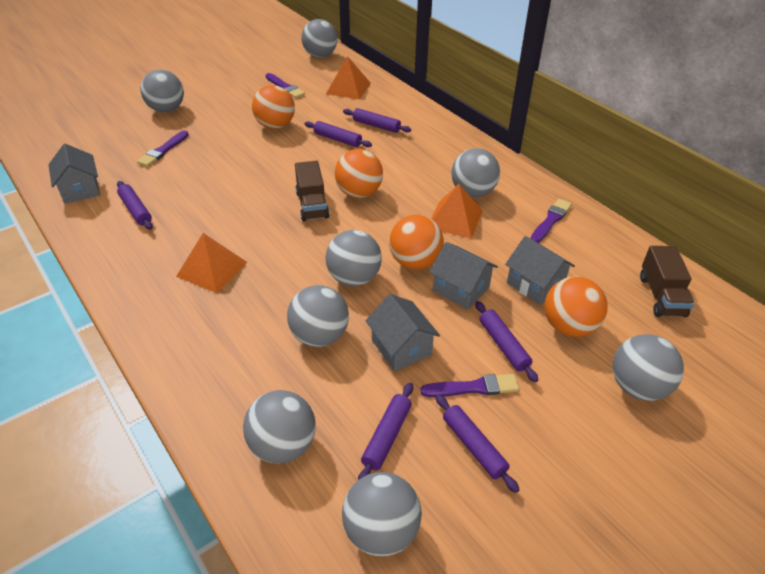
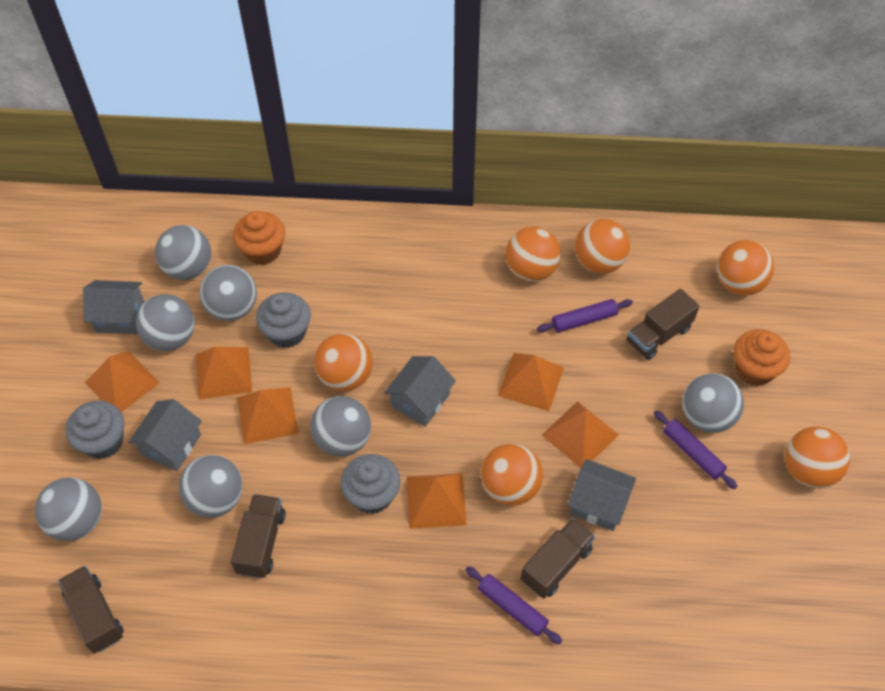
brown truck: [295,161,330,221] [640,246,695,317] = 2 -> [58,566,123,654] [231,494,286,578] [521,518,595,598] [627,289,699,360] = 4
grey ball: [140,70,184,112] [243,390,316,464] [287,285,349,347] [301,19,338,58] [325,230,382,286] [342,472,422,557] [451,148,500,197] [613,334,684,401] = 8 -> [35,477,102,541] [136,294,195,351] [155,225,211,280] [179,455,243,518] [200,265,257,321] [311,396,371,457] [682,373,744,433] = 7
grey cupcake: none = 0 -> [65,401,124,459] [256,293,311,348] [341,454,401,514] = 3
orange ball: [252,85,295,129] [335,149,383,198] [389,215,444,269] [545,276,608,337] = 4 -> [314,333,373,391] [481,443,543,506] [506,227,561,282] [575,219,630,274] [717,240,774,295] [785,427,850,488] = 6
orange cupcake: none = 0 -> [233,211,285,265] [734,329,790,386] = 2
orange pyramid: [176,233,247,293] [326,56,371,100] [431,184,483,239] = 3 -> [85,351,160,412] [196,347,252,400] [237,387,299,444] [407,473,467,529] [498,353,564,411] [542,401,618,468] = 6
purple brush: [137,131,189,167] [265,73,305,98] [420,374,519,397] [531,199,572,243] = 4 -> none = 0
purple rolling pin: [117,181,153,230] [305,121,372,147] [343,108,411,133] [358,383,413,480] [436,395,519,493] [475,301,538,382] = 6 -> [465,567,562,644] [537,299,633,333] [654,410,738,489] = 3

